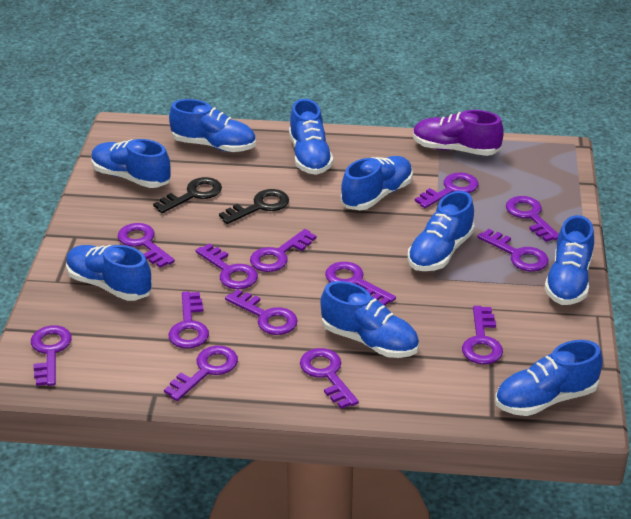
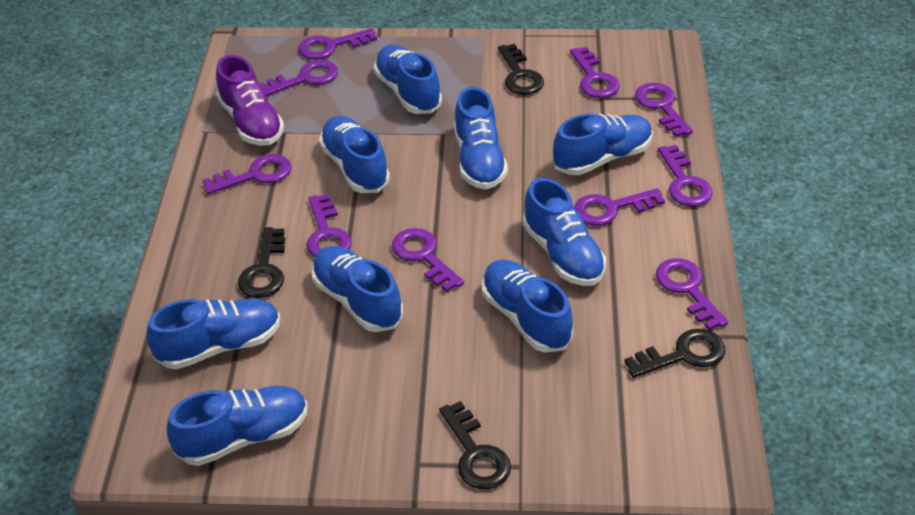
black key: [153,177,222,213] [219,189,289,224] = 2 -> [238,227,285,298] [439,401,511,489] [498,44,544,95] [624,329,725,378] = 4
purple key: [31,325,72,386] [118,223,175,268] [164,346,238,401] [169,291,209,349] [195,243,258,289] [225,289,298,335] [250,229,316,272] [300,348,359,409] [325,262,396,306] [415,173,478,208] [462,306,503,364] [478,229,549,271] [506,196,559,242] = 13 -> [203,154,292,194] [260,60,338,96] [298,28,377,60] [307,194,352,257] [392,228,464,292] [570,47,620,98] [574,188,665,226] [635,83,693,137] [656,258,728,330] [658,145,713,207] = 10

